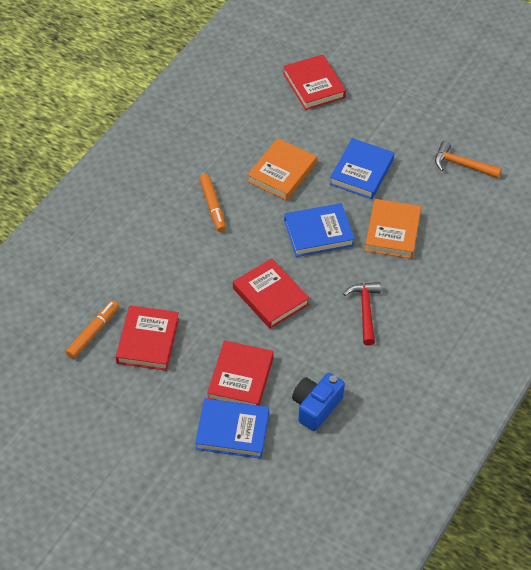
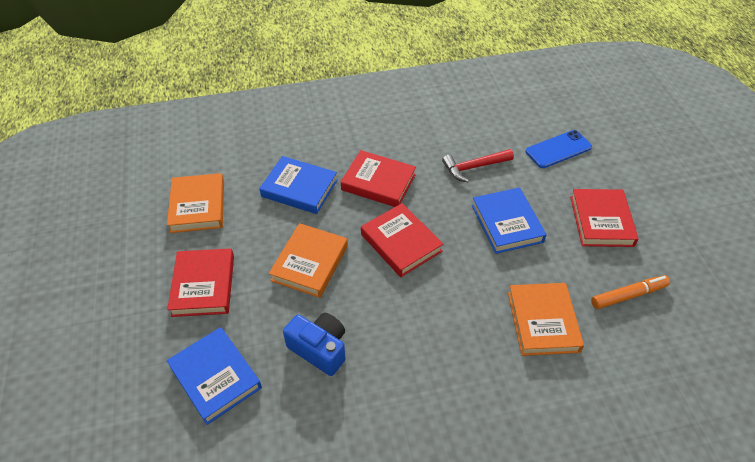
blue phone: none = 0 -> [526,130,592,168] = 1
orange book: [247,138,317,201] [365,199,421,259] = 2 -> [167,173,224,233] [269,223,348,298] [508,283,584,356] = 3
orange hammer: [435,141,502,178] = 1 -> none = 0
orange marker: [66,300,119,359] [200,174,226,232] = 2 -> [591,275,670,309] = 1

